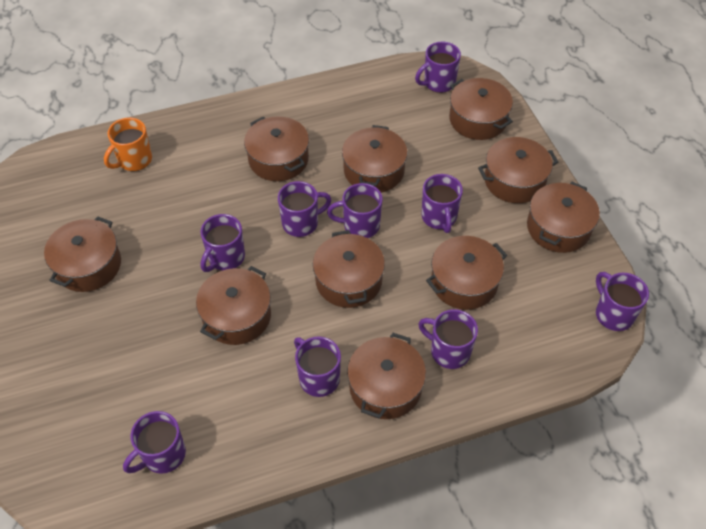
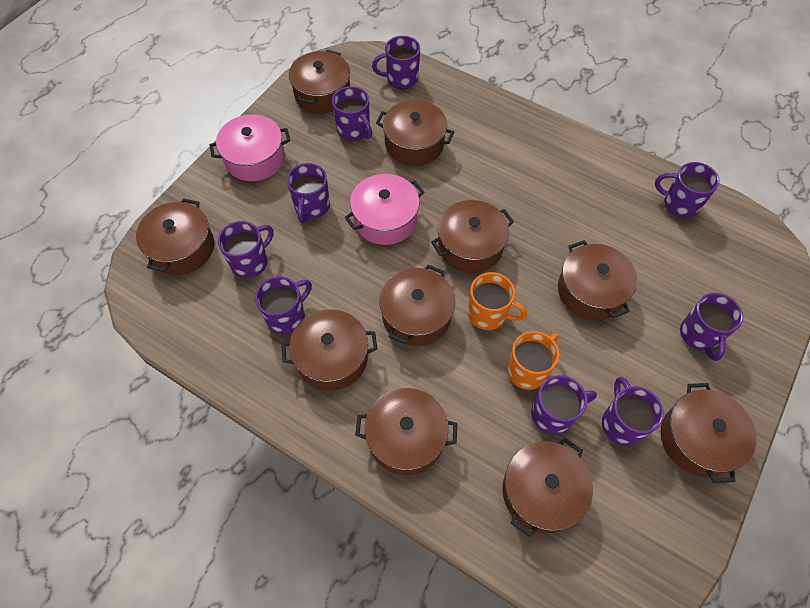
orange mug: [104,118,152,171] = 1 -> [468,272,527,330] [507,331,559,390] = 2
pink pot: none = 0 -> [209,114,290,181] [344,174,424,245] = 2

